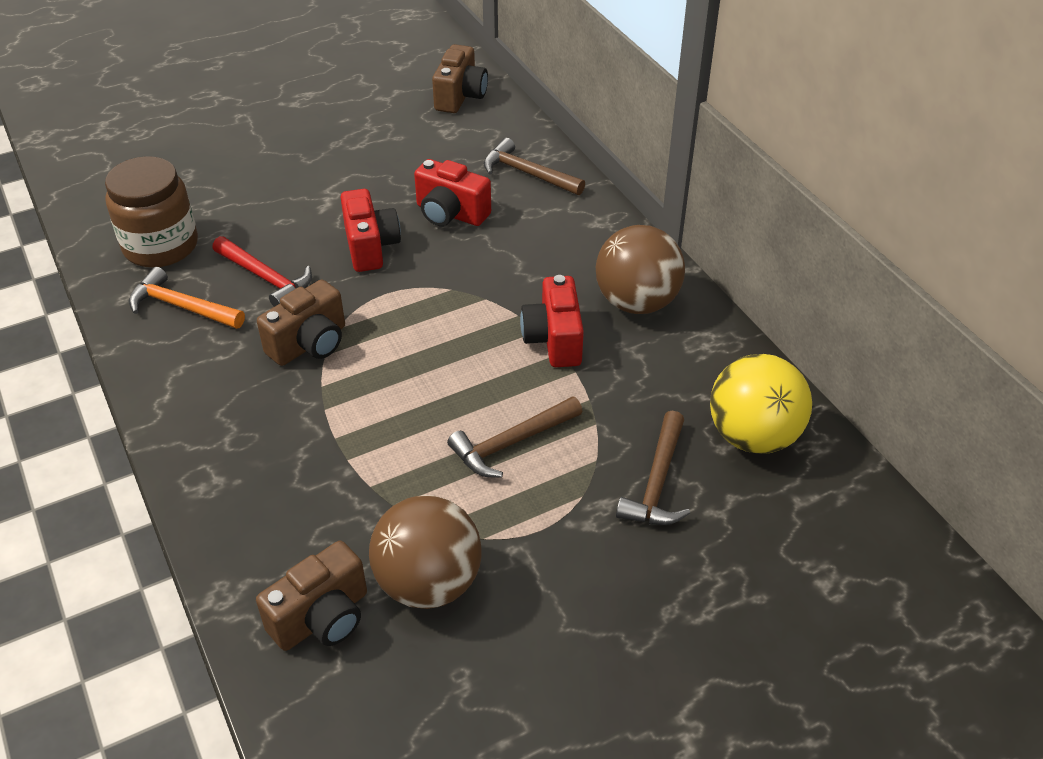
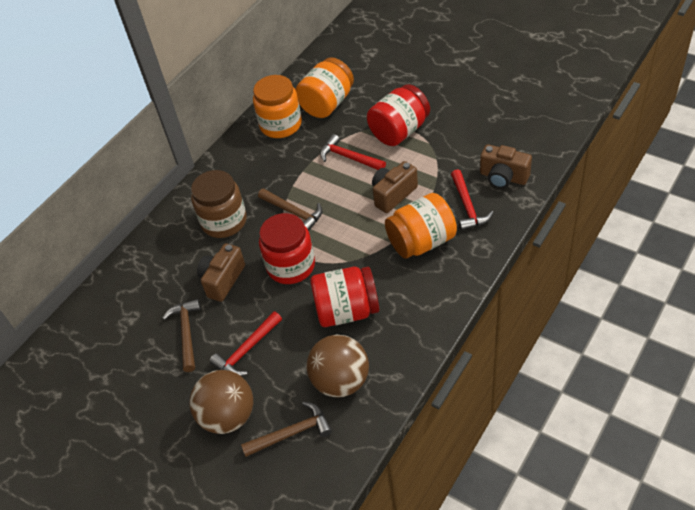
orange hammer: [129,267,245,329] = 1 -> none = 0
orange jar: none = 0 -> [253,75,302,138] [295,57,354,118] [385,193,457,258] = 3
red camera: [341,189,401,272] [414,159,491,226] [520,275,584,367] = 3 -> none = 0
red hammer: [212,236,312,307] = 1 -> [210,311,282,376] [320,134,386,170] [451,169,494,231] = 3
red jar: none = 0 -> [259,213,315,284] [310,267,379,327] [367,84,430,146] = 3
yellow ball: [710,354,812,454] = 1 -> none = 0

